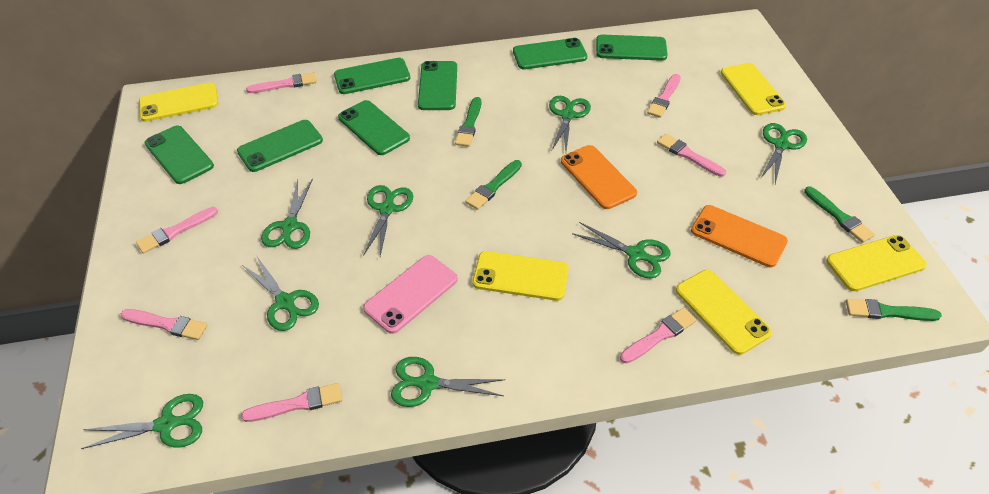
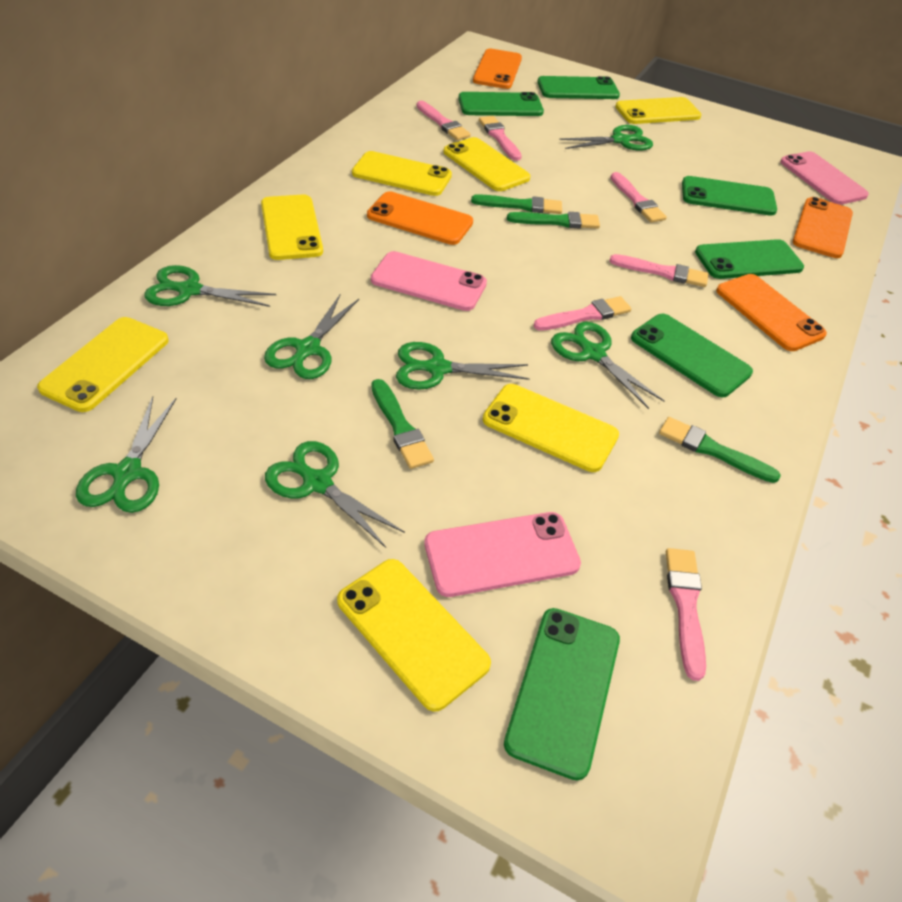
green phone: [145,126,214,184] [237,120,323,172] [334,58,410,94] [338,100,410,155] [418,61,457,110] [513,38,587,69] [596,35,668,61] = 7 -> [458,92,544,116] [504,608,620,781] [537,76,620,99] [631,314,753,397] [682,176,777,216] [695,239,804,279] = 6
green scissors: [81,394,203,449] [242,255,319,331] [261,178,313,249] [363,185,413,256] [391,357,505,407] [549,96,591,151] [572,222,671,279] [760,123,807,184] = 8 -> [76,396,177,513] [144,265,276,307] [264,295,359,379] [265,441,405,548] [396,342,530,390] [551,322,665,409] [559,125,653,151] = 7
orange phone: [561,145,637,209] [691,205,788,267] = 2 -> [367,191,473,245] [473,49,522,89] [716,274,827,351] [793,197,853,258] = 4
pink brush: [121,309,207,340] [136,207,218,254] [241,383,342,422] [246,73,317,93] [620,308,697,364] [647,74,681,118] [657,134,726,177] = 7 -> [416,101,471,140] [479,116,522,161] [534,296,631,331] [610,254,708,287] [611,172,667,223] [666,548,706,681] = 6
pink phone: [363,255,458,334] = 1 -> [371,251,487,311] [424,512,581,597] [780,151,869,205] = 3
yellow phone: [139,83,218,122] [473,251,568,301] [676,270,772,355] [721,63,786,115] [826,235,927,291] = 5 -> [37,317,169,412] [261,195,323,260] [337,559,491,712] [352,151,452,196] [444,137,530,191] [483,384,619,472] [615,97,701,124] = 7

